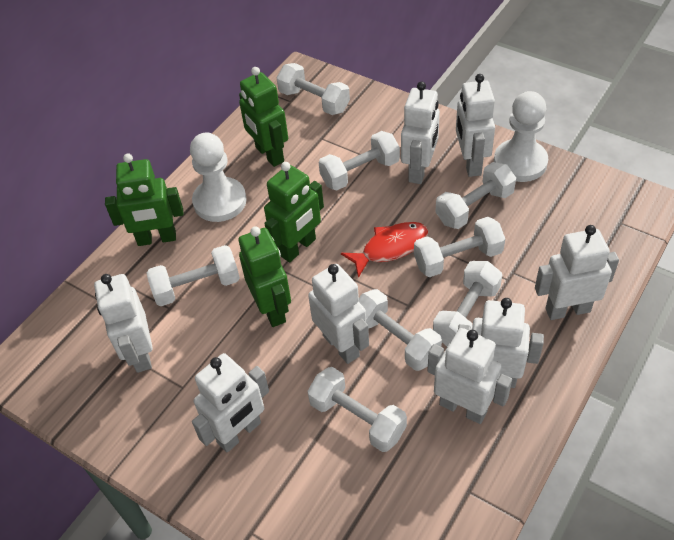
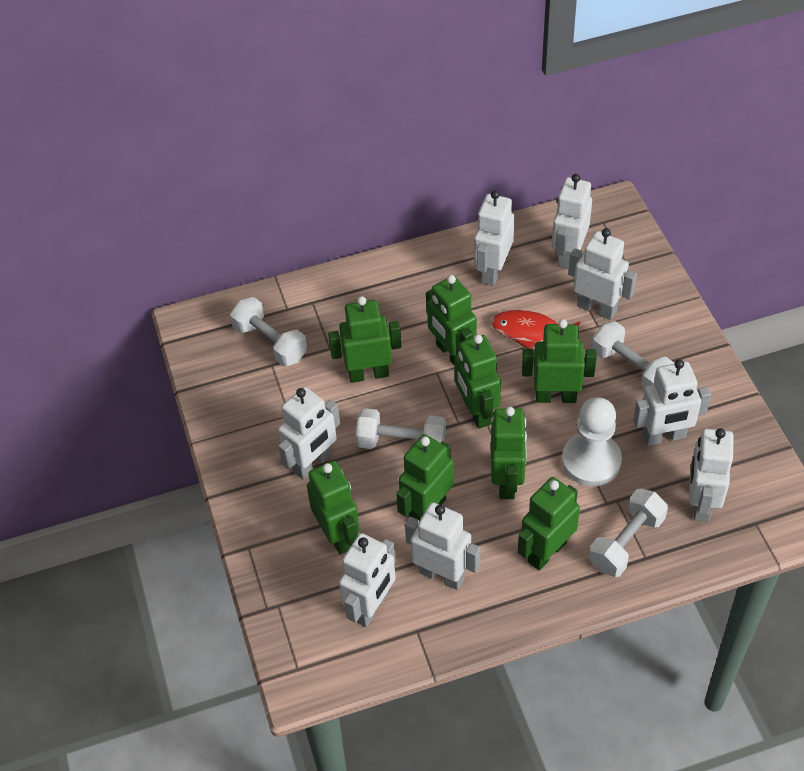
green robot: [105,153,183,246] [239,67,288,167] [239,226,291,327] [264,162,324,262] = 4 -> [307,461,360,555] [328,296,402,383] [396,434,454,521] [426,275,477,366] [455,334,501,429] [491,407,527,499] [518,477,580,571] [522,319,597,403] = 8
white dumbbell: [147,245,240,306] [277,63,350,115] [308,367,407,452] [319,131,400,190] [358,289,442,371] [414,217,505,277] [433,261,502,346] [435,162,516,229] = 8 -> [230,297,307,367] [356,408,446,449] [589,489,668,577] [591,321,675,390] = 4
white pawn: [190,133,247,222] [494,91,548,182] = 2 -> [562,397,622,486] = 1

